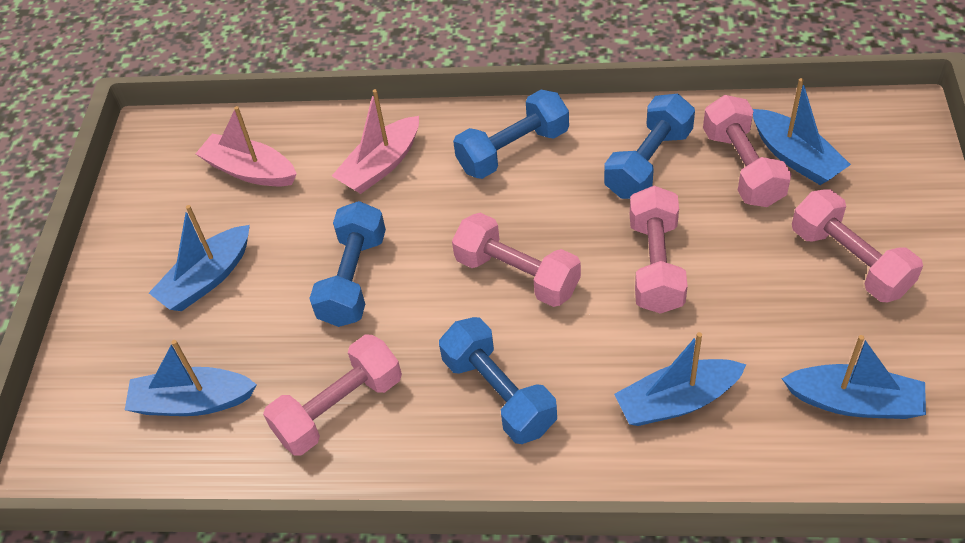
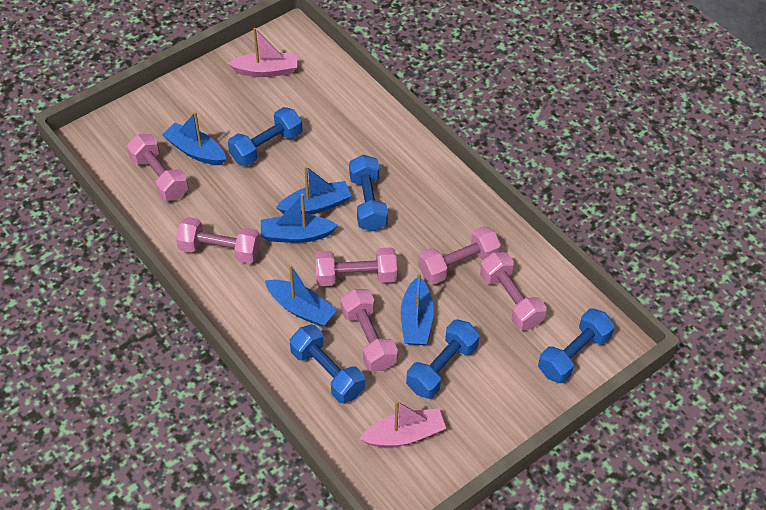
blue dumbbell: [309,201,386,327] [439,317,557,444] [453,90,569,179] [604,94,695,199] = 4 -> [228,107,302,166] [289,325,365,403] [349,155,388,231] [406,319,480,399] [538,309,615,383] = 5
pink dumbbell: [263,335,402,456] [452,213,581,307] [630,186,688,314] [703,95,792,207] [792,189,923,302] = 5 -> [127,134,189,201] [176,217,261,264] [315,247,397,286] [341,289,398,371] [418,226,501,285] [480,252,547,330] = 6

